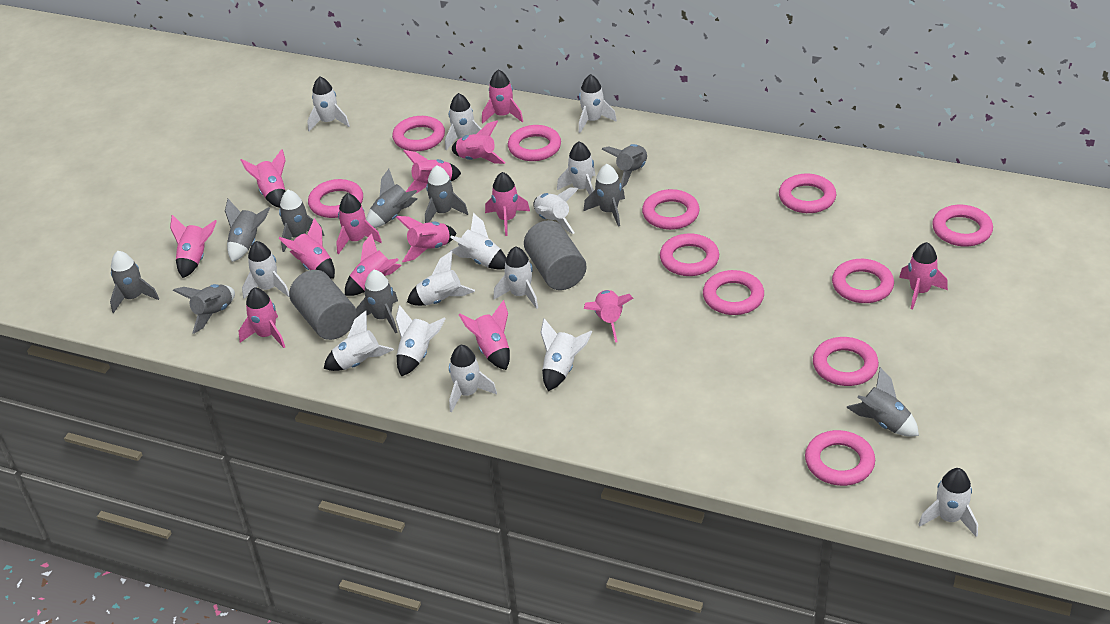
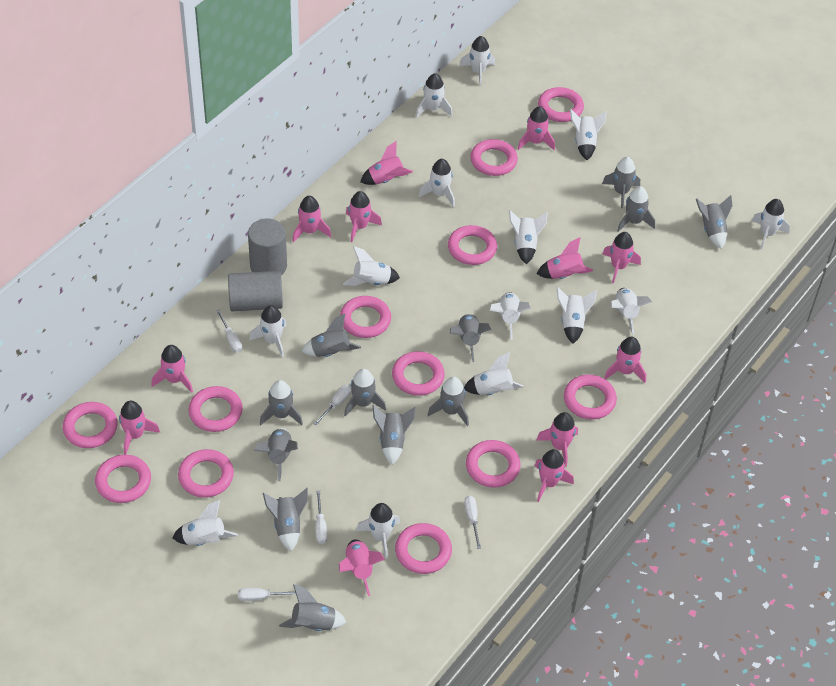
grey rocket: [110,251,159,313] [173,284,235,334] [225,199,270,262] [279,190,324,252] [356,270,398,333] [366,169,417,228] [425,165,468,223] [583,164,625,227] [601,144,647,188] [846,367,919,437] = 10 -> [253,428,298,481] [260,380,303,426] [263,488,308,551] [279,584,346,631] [301,313,361,357] [344,369,386,417] [372,405,416,465] [427,377,469,426] [450,314,492,362] [602,157,640,208] [617,186,655,232] [696,195,732,249] = 12
pink ring: [308,179,363,218] [392,116,445,151] [508,125,561,161] [642,189,700,230] [660,233,719,276] [703,270,764,315] [779,174,836,213] [805,430,875,486] [813,337,879,386] [832,259,894,303] [932,205,993,247] = 11 -> [63,402,118,448] [95,455,151,503] [178,449,234,498] [188,386,243,432] [340,296,391,338] [392,351,445,396] [395,523,452,574] [448,225,497,265] [466,440,520,488] [470,139,518,176] [538,87,584,122] [564,374,617,419] = 12
pink rocket: [170,215,217,278] [239,287,285,348] [241,149,286,208] [278,218,335,278] [336,193,382,254] [345,233,402,296] [396,216,456,262] [404,150,461,193] [452,120,506,164] [459,300,510,370] [482,69,523,124] [485,172,530,236] [584,290,633,343] [899,242,948,309] = 14 -> [119,401,160,455] [151,345,193,393] [292,196,331,243] [339,539,385,596] [346,191,382,242] [360,141,413,185] [518,106,555,150] [535,449,574,502] [536,412,578,467] [537,237,593,279] [603,232,641,283] [604,337,646,383] = 12
white screwdriver: none = 0 -> [217,310,242,352] [238,588,296,601] [314,384,352,425] [315,490,327,544] [464,496,481,549] = 5

